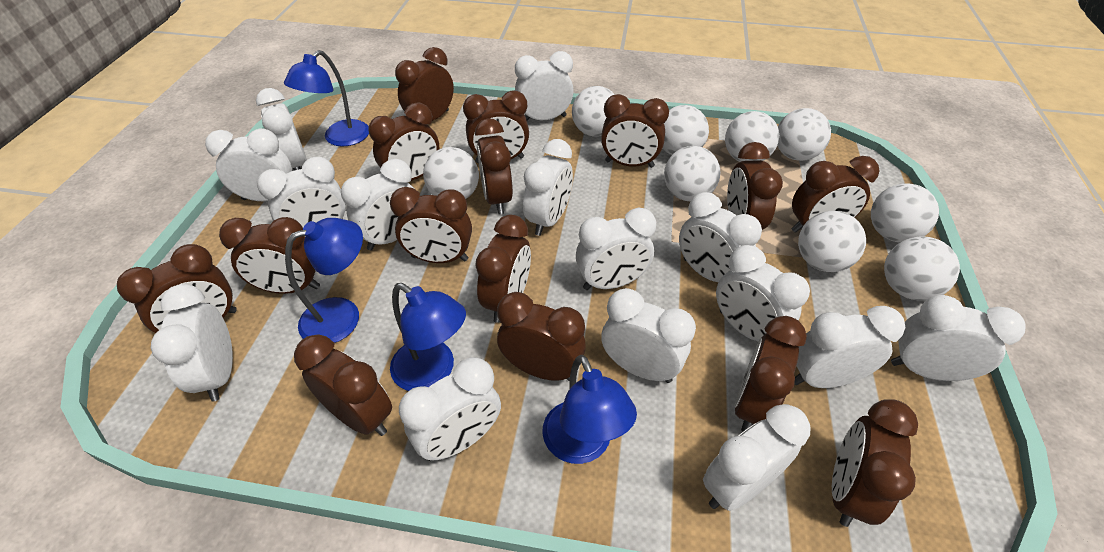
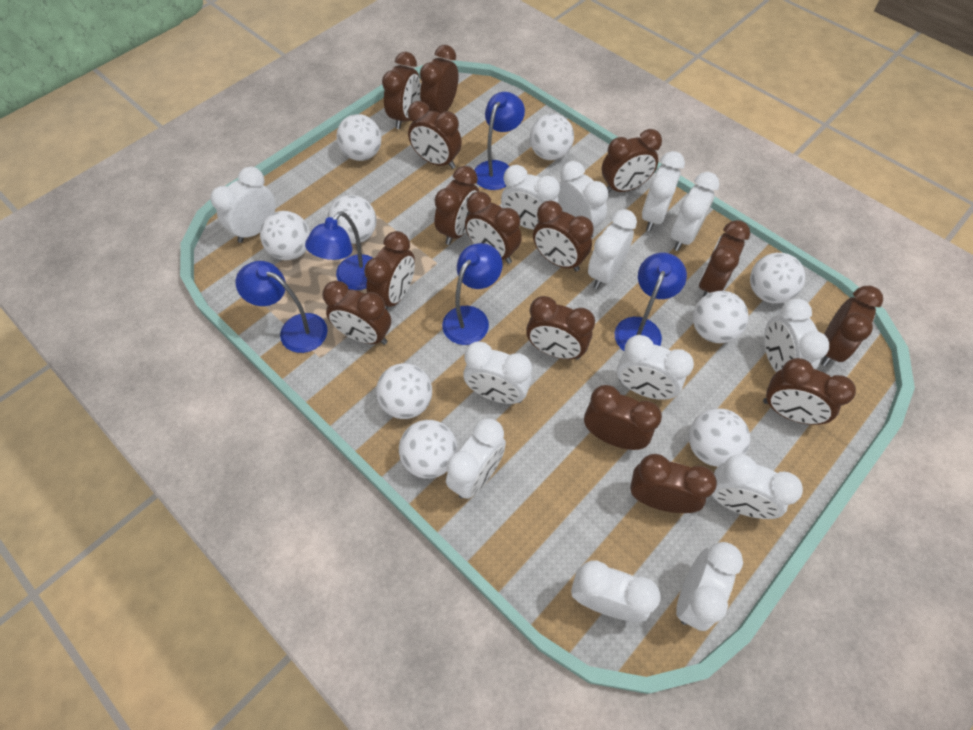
blue lamp: [284,50,369,146] [285,218,363,343] [390,283,466,391] [542,355,637,464] = 4 -> [236,261,328,353] [305,211,373,290] [442,243,502,345] [474,92,525,190] [615,253,687,351] = 5
white clock: [151,284,233,402] [205,129,292,201] [256,88,307,170] [257,157,346,228] [341,159,415,250] [399,357,501,461] [515,51,574,121] [523,139,573,236] [576,207,656,290] [601,288,696,383] [679,192,762,282] [703,404,811,511] [716,245,810,341] [794,306,906,388] [891,295,1026,381] = 15 -> [210,167,276,243] [446,418,506,499] [463,341,532,404] [501,165,560,230] [558,161,608,238] [571,560,661,622] [588,209,637,289] [617,335,694,400] [642,151,685,231] [671,172,720,251] [676,542,743,631] [712,454,803,519] [764,299,829,372] = 13

